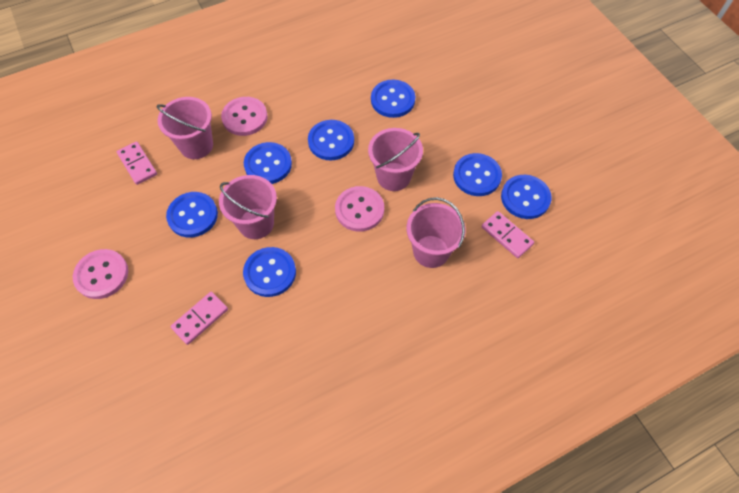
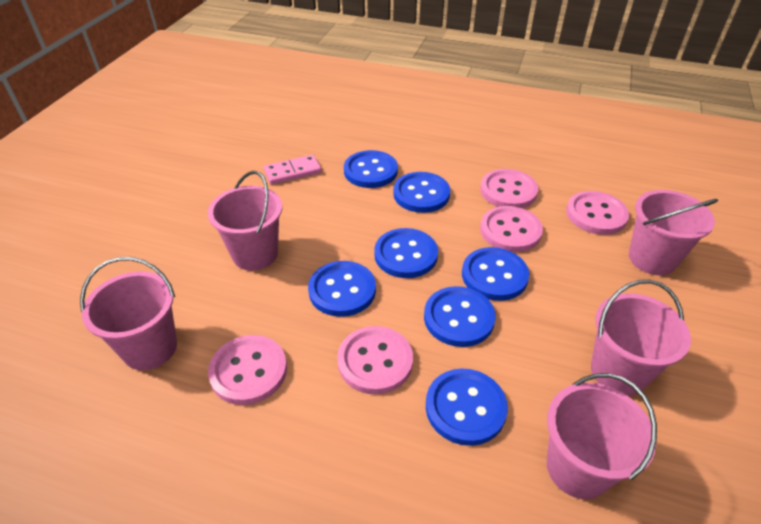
pink bucket: [156,97,213,159] [219,175,277,239] [368,128,423,191] [406,197,466,268] = 4 -> [80,257,177,370] [208,171,282,271] [547,373,657,499] [591,280,691,396] [629,190,718,275] = 5
pink button: [73,249,128,299] [221,97,268,136] [335,186,384,232] = 3 -> [208,335,287,405] [337,326,413,394] [480,169,538,208] [480,206,543,252] [566,191,629,235] = 5
pink domino: [117,141,157,185] [170,292,228,345] [482,211,534,258] = 3 -> [264,155,322,185] = 1

